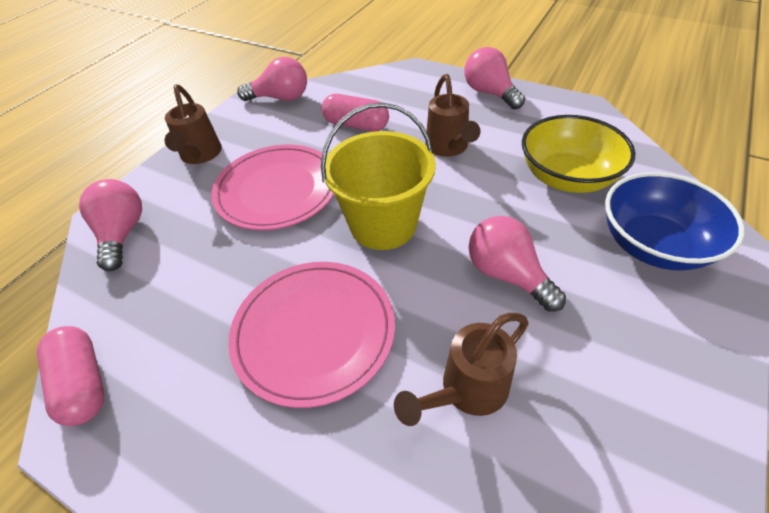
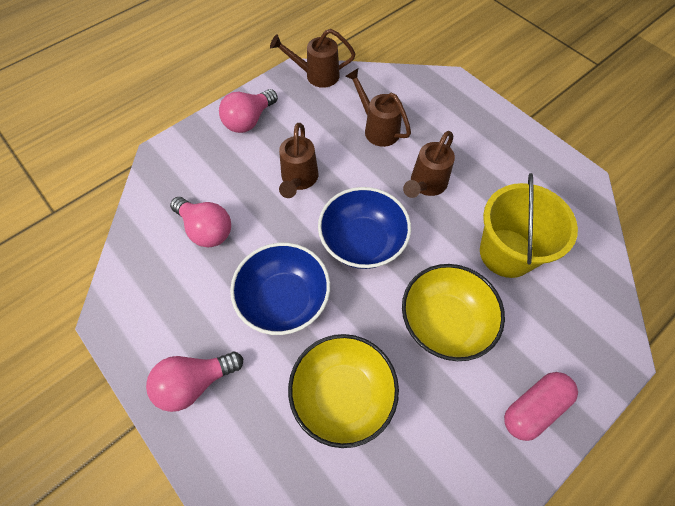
blue bowl: [605,172,745,270] = 1 -> [230,243,330,335] [318,187,411,269] = 2
brown watering can: [165,84,222,164] [394,313,529,426] [425,74,480,157] = 3 -> [270,29,355,88] [279,123,318,198] [346,68,411,147] [403,131,455,198] = 4
pink capsule: [37,326,104,426] [322,94,389,131] = 2 -> [504,372,578,441] = 1
pink light bulb: [79,179,142,271] [237,57,307,101] [464,47,525,110] [469,216,566,312] = 4 -> [146,352,243,412] [170,197,231,247] [219,89,278,133] = 3
pink plate: [211,144,334,230] [228,262,395,408] = 2 -> none = 0
yellow bowl: [522,115,636,193] = 1 -> [288,334,399,448] [402,264,505,361] = 2

